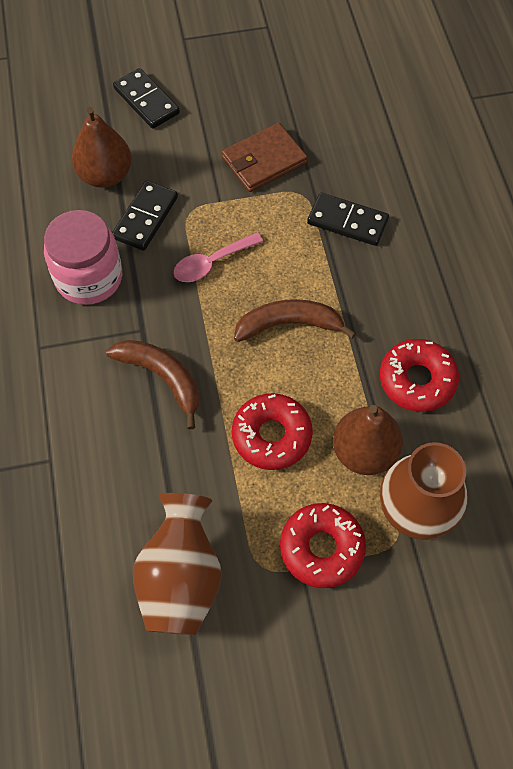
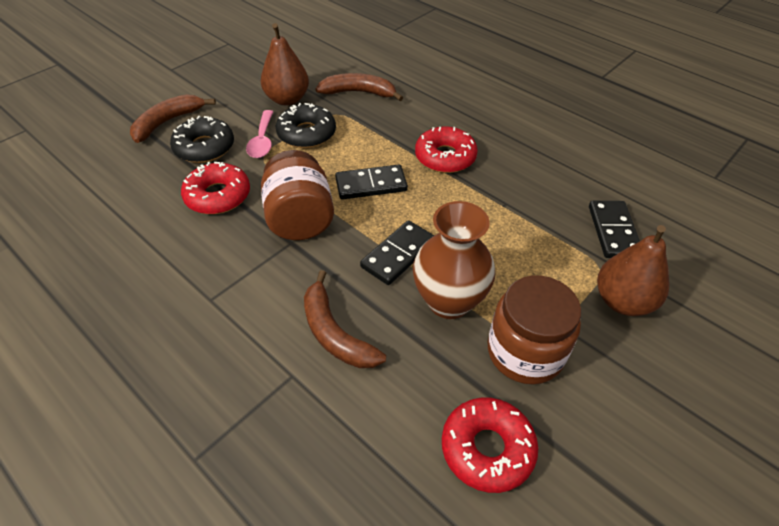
black donut: none = 0 -> [170,116,234,163] [276,103,336,148] = 2
brown banana: [106,340,199,429] [234,299,356,342] = 2 -> [130,94,216,143] [304,270,386,368] [316,73,403,101] = 3
brown jar: none = 0 -> [261,150,334,240] [488,275,581,384] = 2
brown vase: [133,493,222,635] [380,442,467,540] = 2 -> [413,201,495,319] = 1
brown wallet: [222,123,308,192] = 1 -> none = 0
pink jar: [44,210,122,305] = 1 -> none = 0

